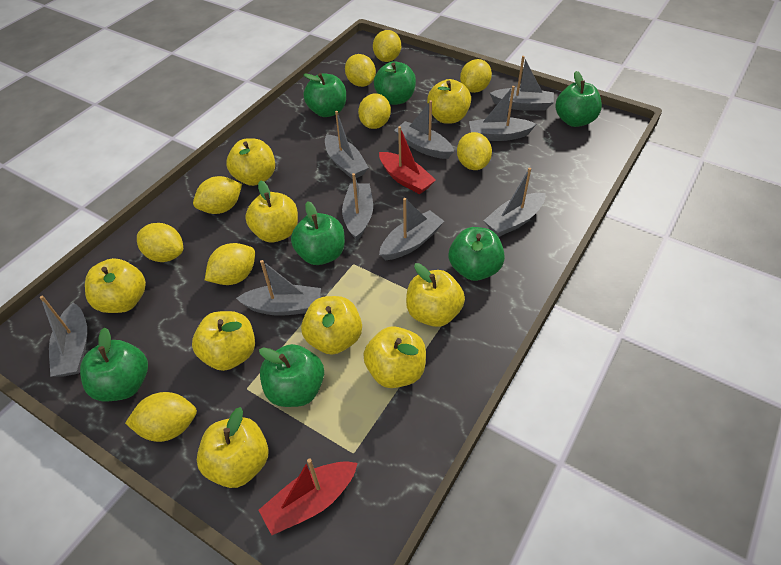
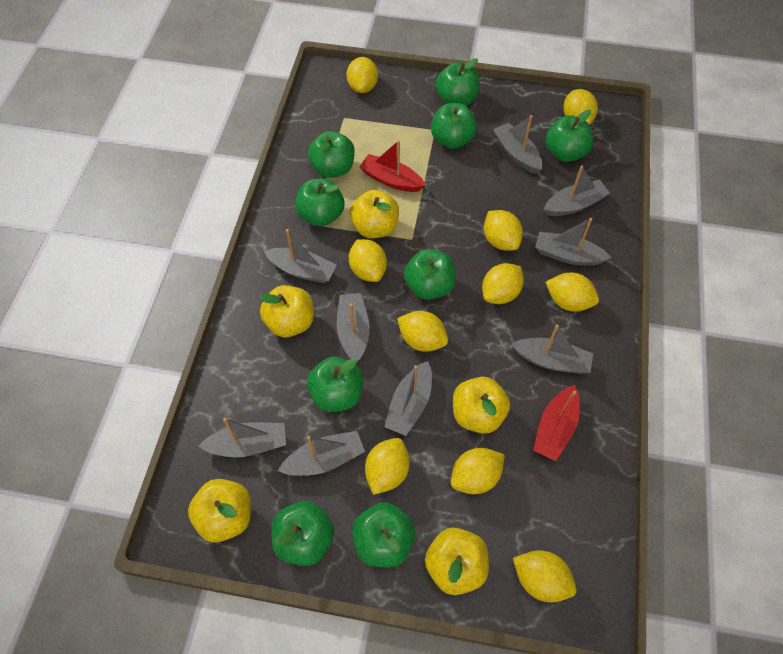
green apple: [80,327,148,401] [259,344,324,407] [291,201,345,265] [303,73,346,117] [374,61,416,105] [449,227,505,281] [555,71,602,127] = 7 -> [271,501,334,566] [295,178,344,227] [307,357,363,412] [308,131,355,178] [352,502,415,568] [404,249,456,300] [431,103,477,149] [436,58,480,106] [546,110,593,162] = 9
yellow apple: [85,258,146,313] [192,311,255,371] [197,407,269,488] [226,138,275,186] [245,180,298,242] [301,296,362,355] [363,326,426,388] [406,263,465,327] [427,79,471,124] = 9 -> [188,479,251,542] [259,285,314,337] [350,190,399,238] [425,528,489,595] [453,377,510,434] = 5
yellow lemon: [125,392,197,442] [137,223,183,262] [193,176,242,214] [205,243,255,285] [345,54,376,87] [358,93,391,129] [373,30,401,62] [457,132,492,170] [460,59,492,93] = 9 -> [347,57,378,93] [349,239,387,282] [365,438,410,495] [397,311,448,352] [451,448,505,494] [482,263,524,304] [484,210,523,251] [513,550,577,603] [545,273,599,312] [563,89,598,125] = 10

